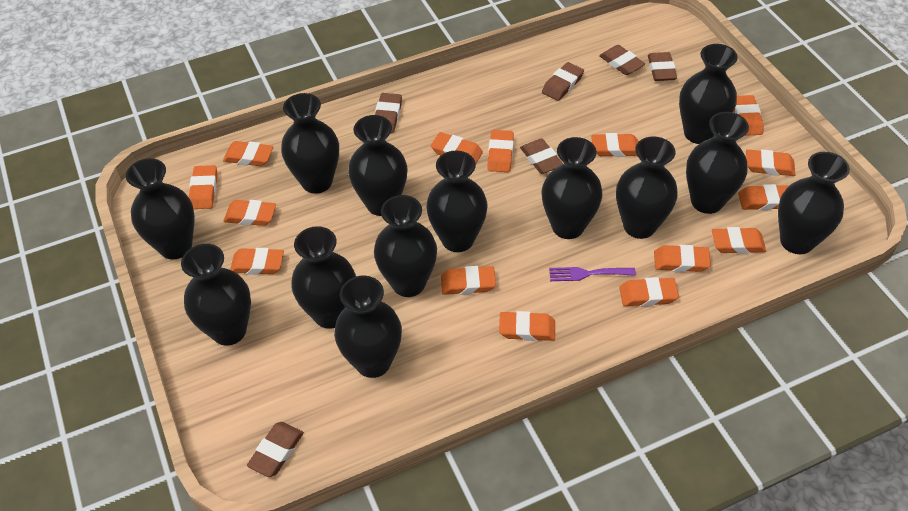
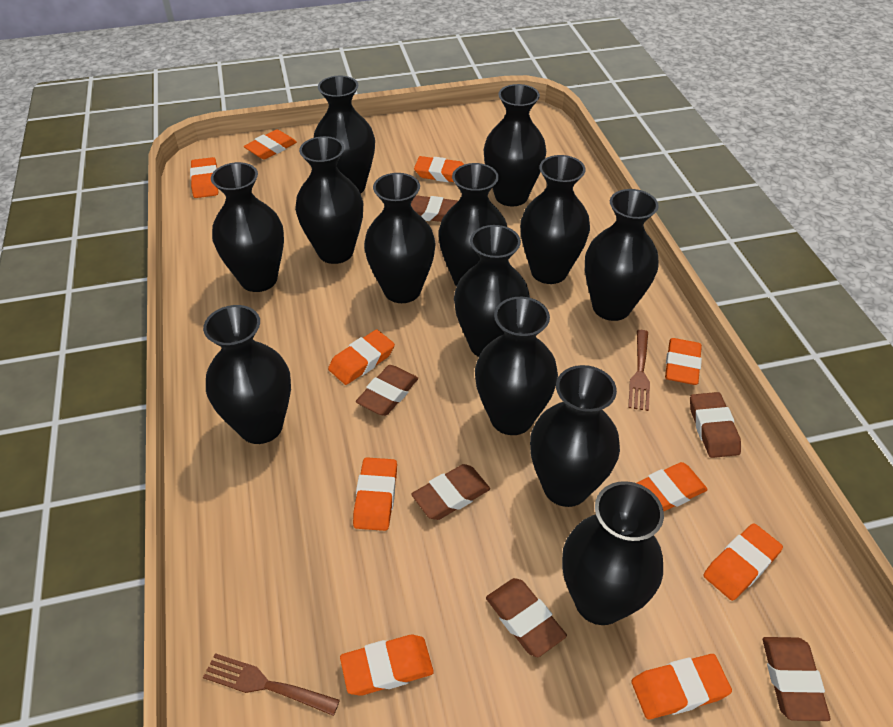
brown fork: none = 0 -> [203,653,340,716] [628,330,650,411] = 2
orange eraser: [189,165,218,209] [223,141,273,166] [224,200,276,226] [230,248,284,275] [431,132,483,163] [441,266,496,295] [487,130,514,172] [499,311,555,341] [591,133,639,157] [619,277,679,306] [654,245,711,272] [712,227,766,254] [734,95,764,136] [738,184,790,210] [746,150,795,176] = 15 -> [190,157,218,198] [244,129,297,160] [328,330,395,385] [340,635,434,696] [353,457,397,531] [414,156,464,182] [631,654,732,719] [637,462,708,511] [665,338,702,385] [703,523,783,601] = 10
purple fork: [549,267,636,281] = 1 -> none = 0

